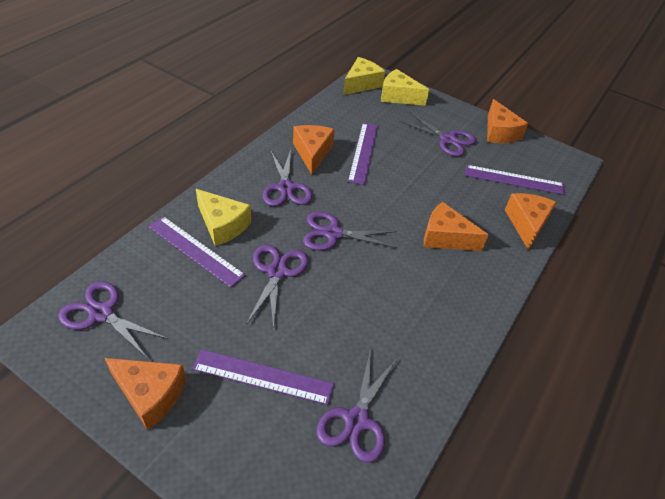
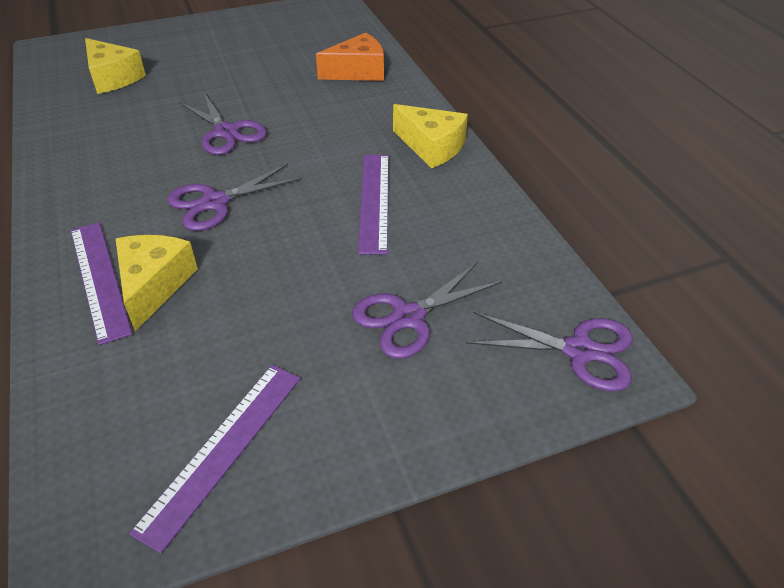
orange cheese: [104,358,186,430] [293,125,335,175] [424,202,489,251] [487,99,529,143] [505,193,556,250] = 5 -> [316,33,384,81] = 1
purple ruler: [148,216,246,288] [192,349,334,405] [348,123,378,185] [465,165,565,195] = 4 -> [71,222,132,345] [129,365,301,554] [358,155,389,254] = 3
purple scissors: [58,281,168,359] [246,245,308,330] [262,149,312,206] [303,211,397,251] [316,349,397,463] [399,112,476,156] = 6 -> [167,164,303,231] [179,93,267,155] [352,262,502,359] [466,312,633,391] = 4

